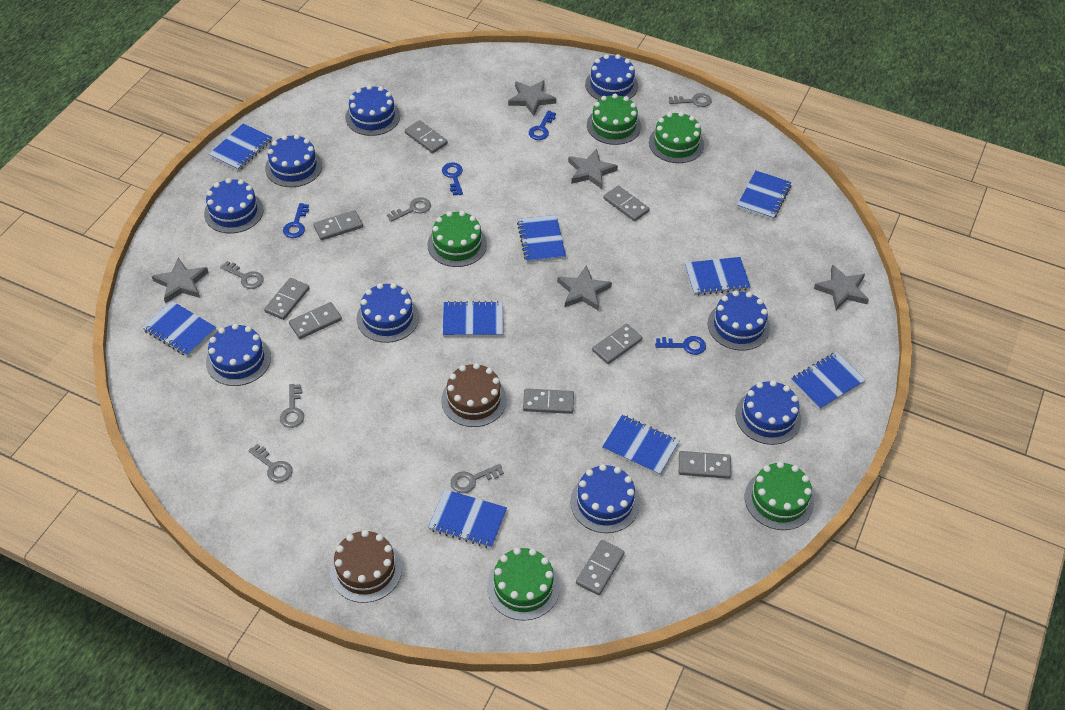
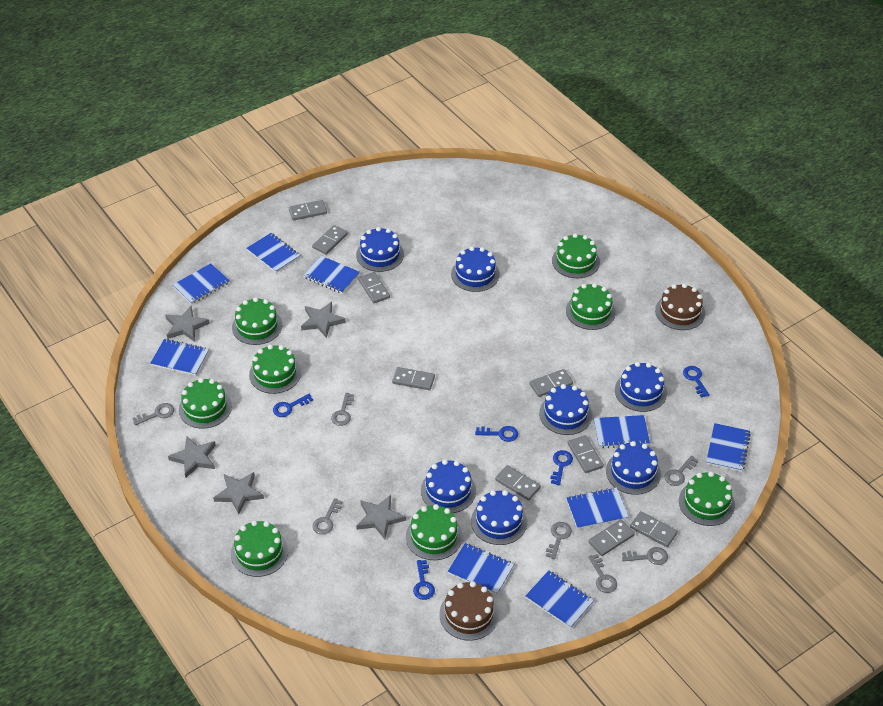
blue cake: [204,178,264,233] [206,323,271,386] [265,134,322,187] [345,85,400,136] [356,283,419,343] [570,464,640,533] [585,54,638,100] [708,291,770,351] [735,380,801,445] = 9 -> [356,227,404,272] [421,459,476,513] [451,247,500,292] [471,490,527,545] [539,384,592,435] [606,441,661,495] [615,362,667,412] = 7
blue key: [283,203,309,238] [442,162,463,196] [529,111,556,140] [655,336,706,355] = 4 -> [273,394,313,417] [413,560,435,600] [475,426,518,442] [550,450,573,486] [683,366,710,397] = 5
green cake: [427,211,487,267] [487,548,560,621] [587,94,641,145] [649,112,704,163] [745,461,814,530] = 5 -> [179,378,232,429] [231,520,288,577] [232,297,282,345] [249,345,301,394] [406,504,463,560] [552,233,600,278] [566,283,616,330] [679,471,735,526] = 8
grey key: [220,261,264,289] [248,444,293,483] [280,384,304,428] [387,197,431,222] [451,464,504,493] [669,93,712,107] = 6 -> [132,403,174,425] [313,498,342,535] [331,393,354,426] [546,522,572,559] [588,554,617,593] [622,547,668,565] [664,455,698,486] = 7

